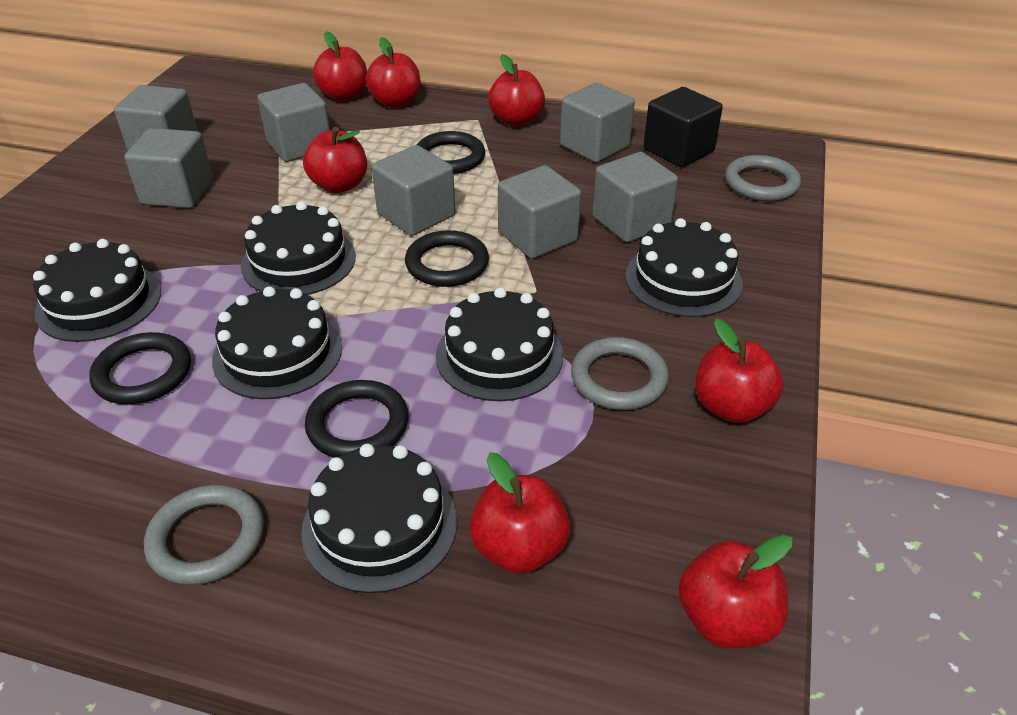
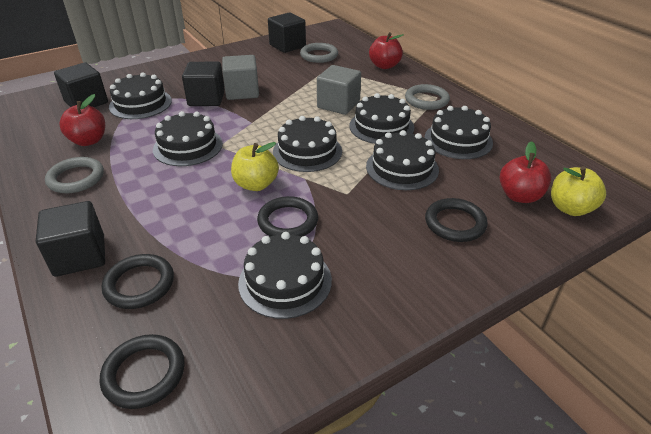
black cake: [33,239,161,342] [212,286,342,399] [241,201,356,295] [301,444,457,593] [436,287,563,401] [625,218,743,317] = 6 -> [109,72,172,119] [153,111,223,166] [238,232,332,319] [273,116,342,172] [349,93,414,144] [366,130,439,190] [425,106,493,159] = 7
black cube: [644,87,723,167] = 1 -> [36,201,105,277] [54,62,108,107] [182,62,225,106] [268,12,306,53] = 4
grey cube: [114,85,198,151] [124,128,213,208] [257,83,330,162] [372,145,455,236] [498,165,581,259] [560,83,635,163] [592,152,678,243] = 7 -> [222,55,259,100] [317,65,361,115] = 2
red apple: [303,127,367,193] [313,31,367,101] [365,37,420,108] [469,452,571,574] [488,54,545,127] [678,535,793,649] [695,319,784,423] = 7 -> [59,94,105,146] [369,32,403,69] [500,141,551,203] = 3
yellow apple: none = 0 -> [231,142,279,191] [551,166,606,216] = 2

